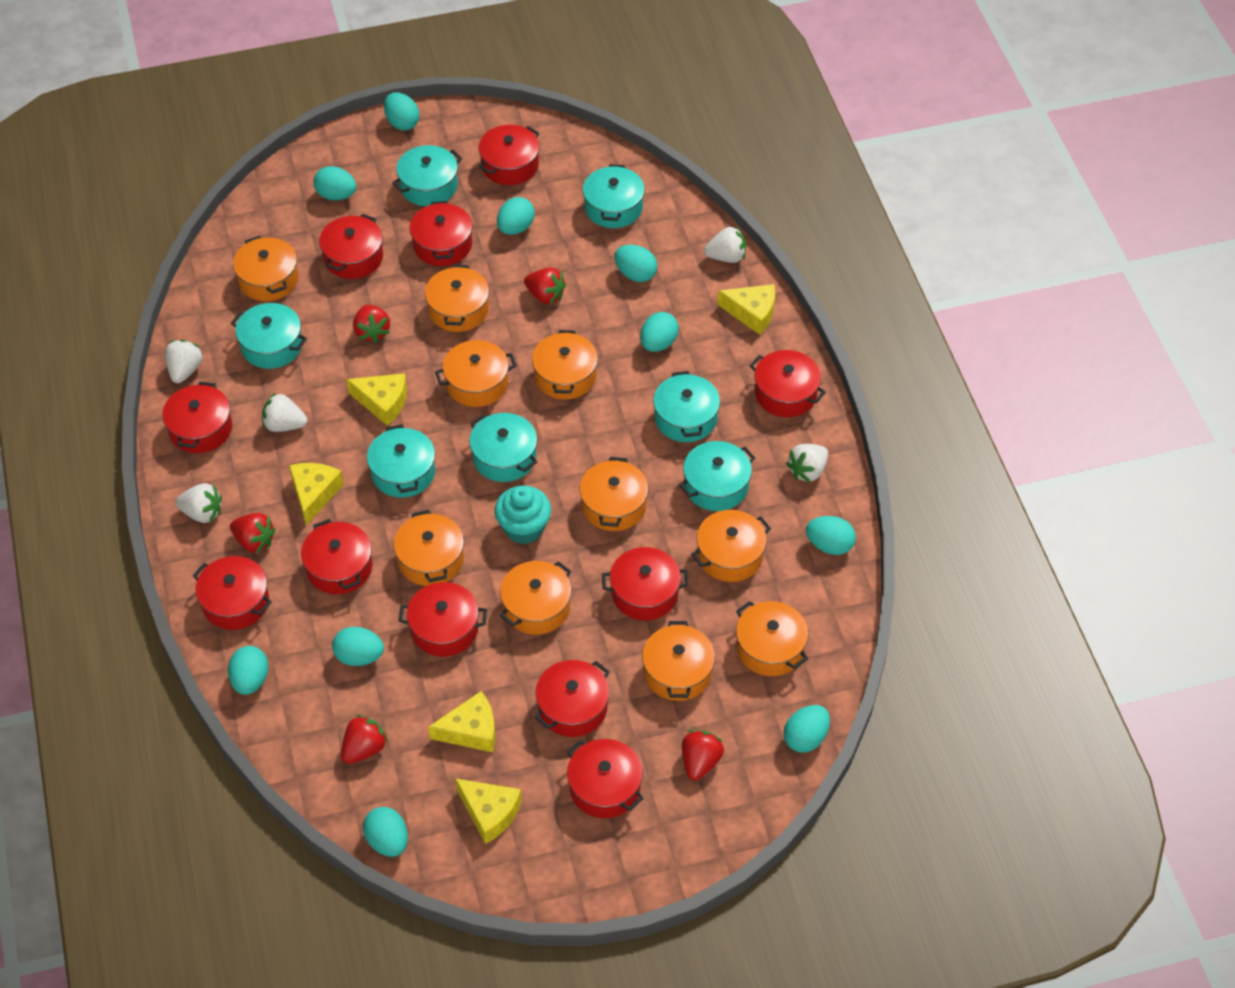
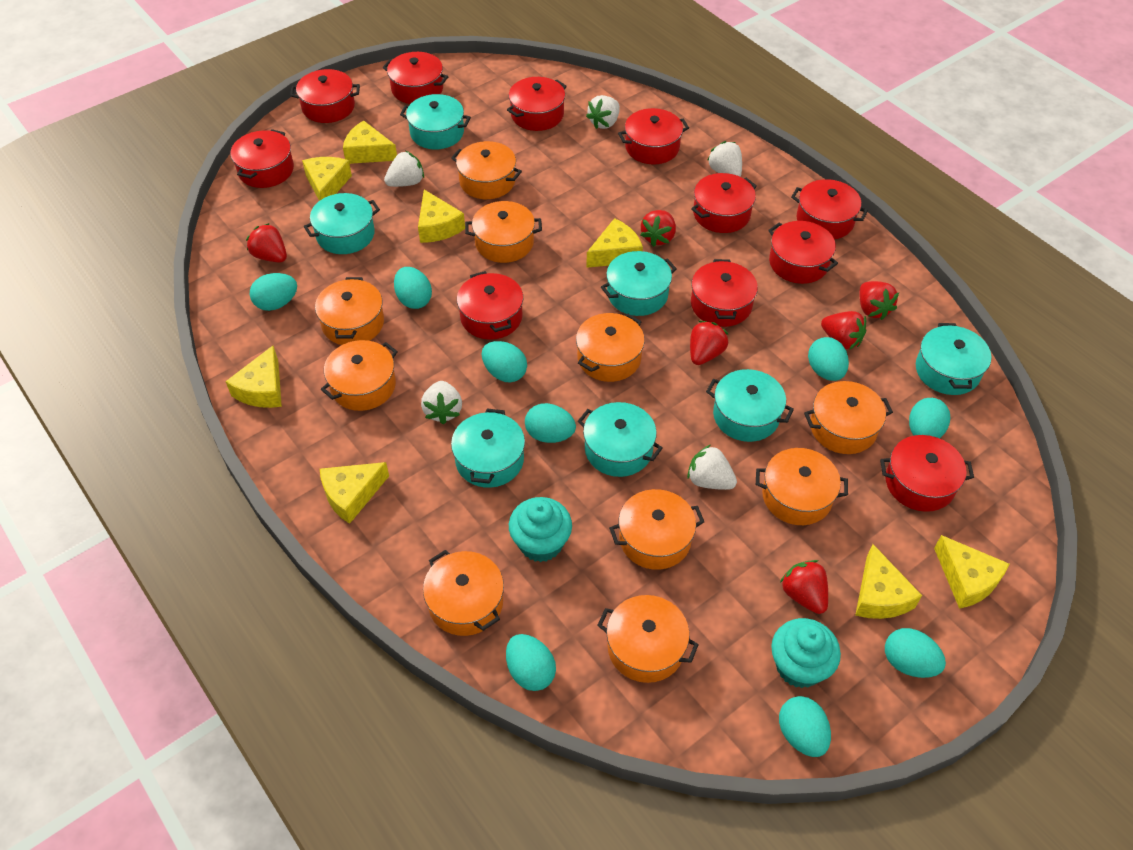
red strawberry: [230,513,276,554] [341,715,388,764] [353,305,390,343] [524,268,566,304] [682,730,724,781] = 5 -> [246,223,287,262] [640,210,676,247] [690,321,728,365] [780,560,828,614] [821,311,866,350] [859,281,899,320] = 6
turquoise cupcake: [495,486,551,544] = 1 -> [509,497,572,562] [771,618,841,688] = 2
turquoise egg: [228,646,269,695] [314,166,356,200] [332,627,384,666] [363,807,408,857] [384,92,419,131] [497,197,535,235] [615,245,657,282] [640,312,679,352] [784,705,830,752] [806,516,856,555] = 10 -> [250,273,297,311] [394,267,432,309] [482,341,527,382] [506,634,556,691] [525,403,576,443] [779,696,831,757] [808,337,849,381] [885,628,946,678] [909,398,950,438] = 9
yellow cheese: [289,463,344,526] [346,373,407,426] [428,691,495,753] [455,778,522,844] [717,284,775,335] = 5 -> [225,346,282,408] [302,157,352,201] [320,462,389,524] [343,120,397,164] [418,190,465,243] [586,218,643,268] [855,544,922,619] [934,535,1009,609] = 8

